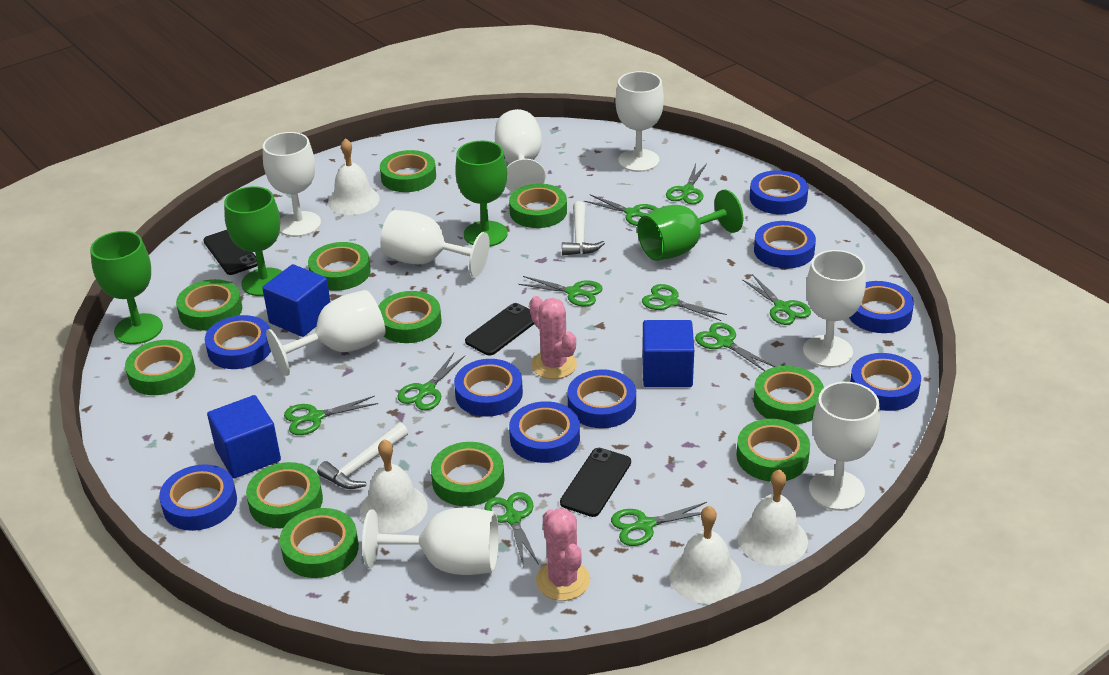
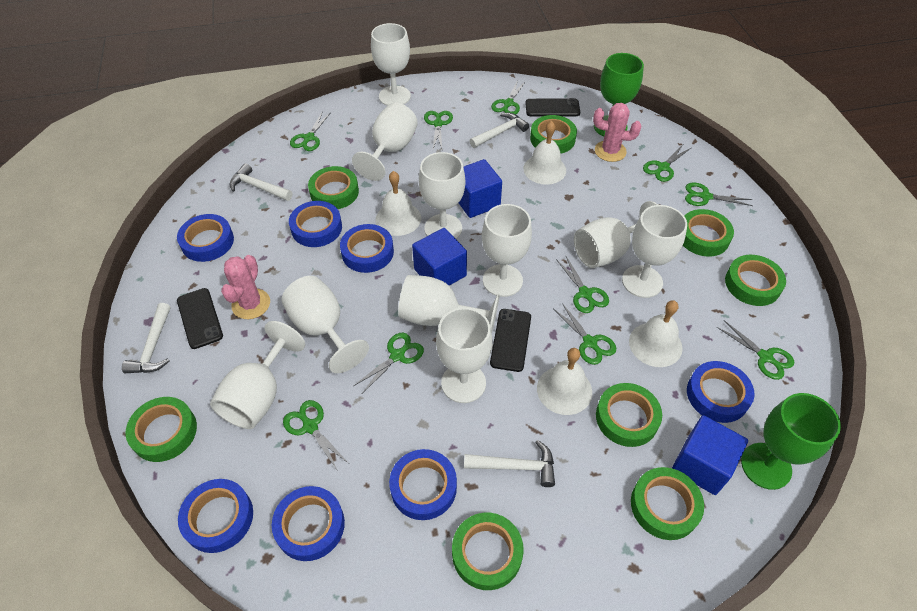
blue tape: [159,464,237,531] [205,315,271,369] [454,359,523,417] [509,401,580,463] [567,369,636,428] [750,170,808,214] [754,221,816,269] [849,281,914,333] [850,353,921,411] = 9 -> [177,214,234,262] [178,479,253,553] [272,486,345,561] [289,201,342,247] [340,224,394,273] [389,449,457,520] [687,361,754,423] = 7
green goblet: [90,231,163,344] [224,186,282,296] [455,141,508,247] [637,189,743,261] = 4 -> [594,53,644,136] [741,393,841,490] = 2
green tape: [125,340,195,395] [176,279,242,331] [246,462,323,528] [280,508,359,578] [308,242,371,291] [378,291,441,343] [380,150,436,192] [431,442,505,506] [509,184,567,228] [736,419,810,482] [753,366,824,425] = 11 -> [125,397,197,462] [308,166,359,209] [452,512,524,590] [530,115,577,153] [596,383,662,447] [631,467,704,540] [683,209,734,256] [725,255,786,306] = 8
white goblet: [263,132,321,237] [266,290,386,376] [362,508,499,575] [380,210,490,277] [495,109,546,193] [615,71,664,172] [803,250,866,368] [809,382,880,511] = 8 -> [210,321,305,429] [282,276,369,373] [352,103,418,181] [371,23,411,106] [398,275,500,333] [419,152,465,239] [436,308,492,403] [482,204,532,297] [574,201,658,268] [622,205,687,298] = 10
white hammer: [317,422,408,489] [562,201,605,255] = 2 -> [122,303,171,373] [229,163,292,201] [464,440,555,487] [469,113,529,148] = 4

